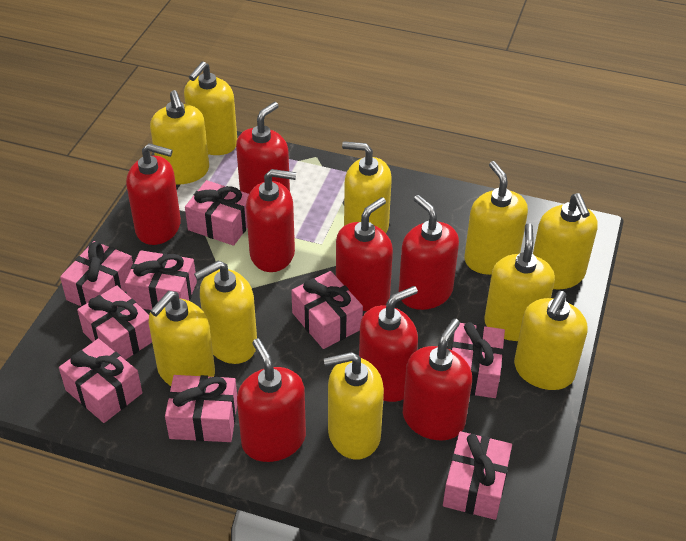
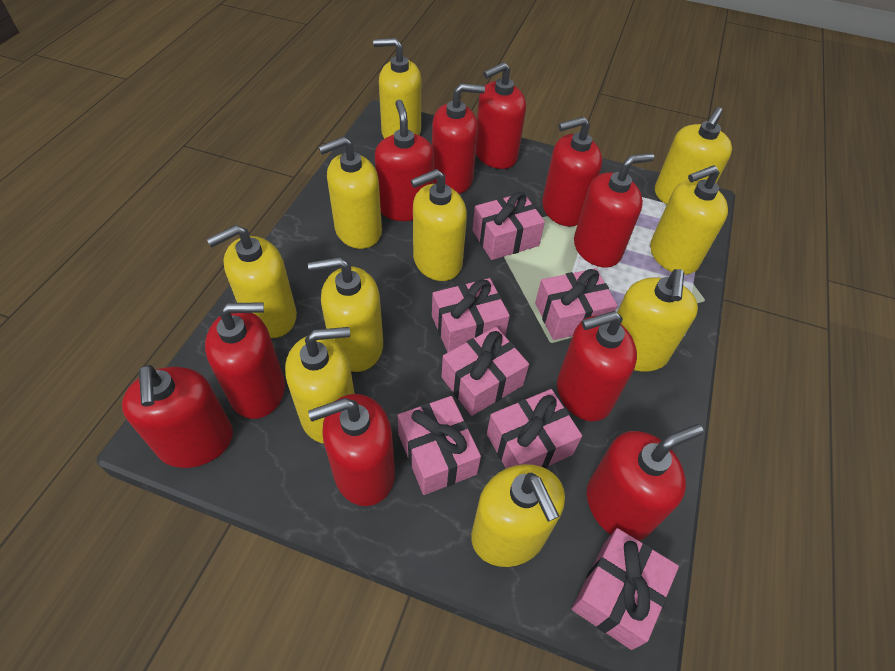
pink gift: [59,339,143,423] [60,241,133,307] [77,285,152,360] [125,250,197,310] [165,375,237,442] [185,180,249,246] [291,271,363,349] [443,431,512,520] [451,322,505,398] = 9 -> [397,396,481,495] [432,278,510,353] [441,327,529,416] [472,192,545,260] [487,389,582,468] [535,268,617,340] [572,528,679,650] = 7
red soap dispenser: [126,143,181,245] [236,102,290,194] [237,338,306,462] [246,169,296,272] [336,197,393,311] [359,286,418,402] [399,195,459,310] [403,319,472,440] = 8 -> [122,365,233,468] [205,302,285,419] [308,394,395,506] [375,99,434,221] [432,83,485,194] [476,62,526,169] [542,116,602,227] [557,311,637,421] [574,153,654,268] [587,424,704,541] = 10

